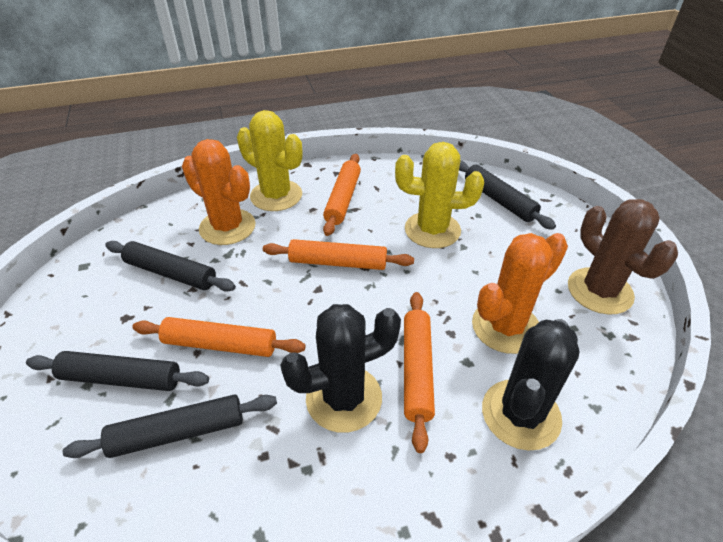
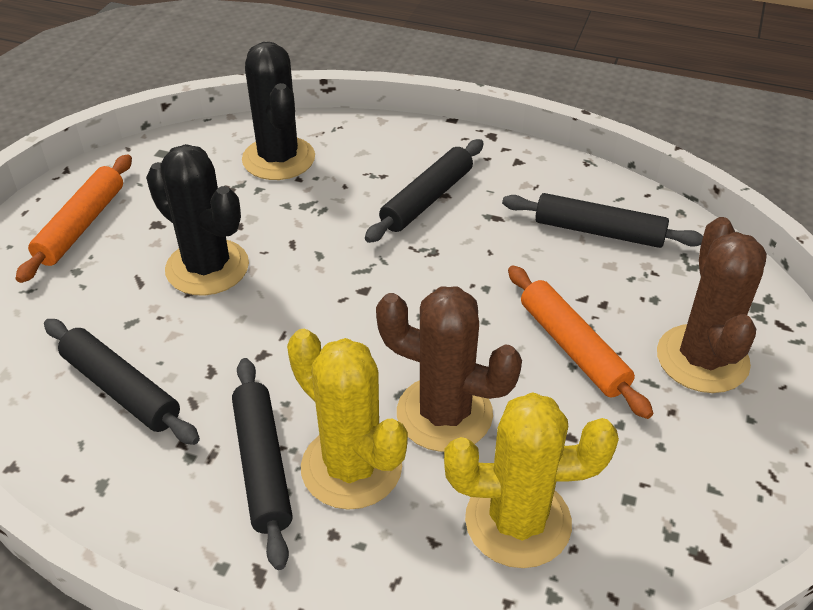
brown cactus: [568,199,678,315] = 1 -> [376,287,522,452] [657,217,767,393] = 2
orange cactus: [182,139,256,245] [472,233,568,354] = 2 -> none = 0
orange rolling pin: [132,317,306,357] [263,239,414,270] [323,154,361,236] [404,292,435,453] = 4 -> [15,155,132,283] [508,265,653,419] = 2

